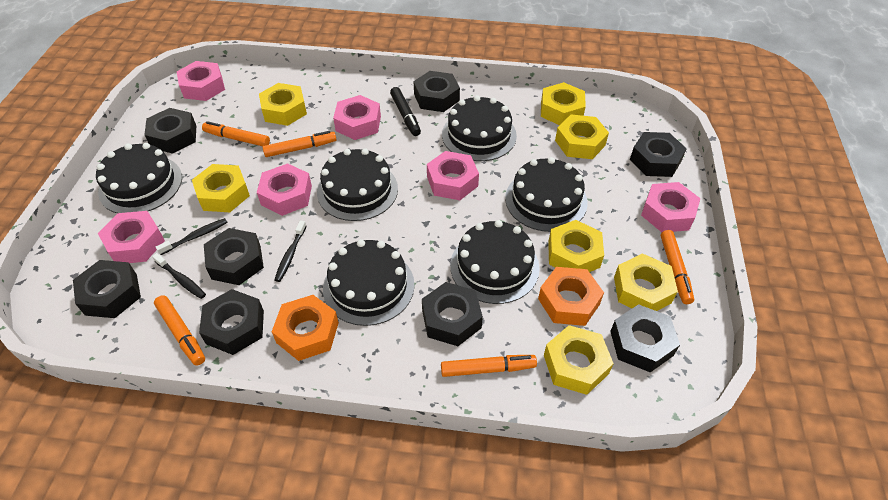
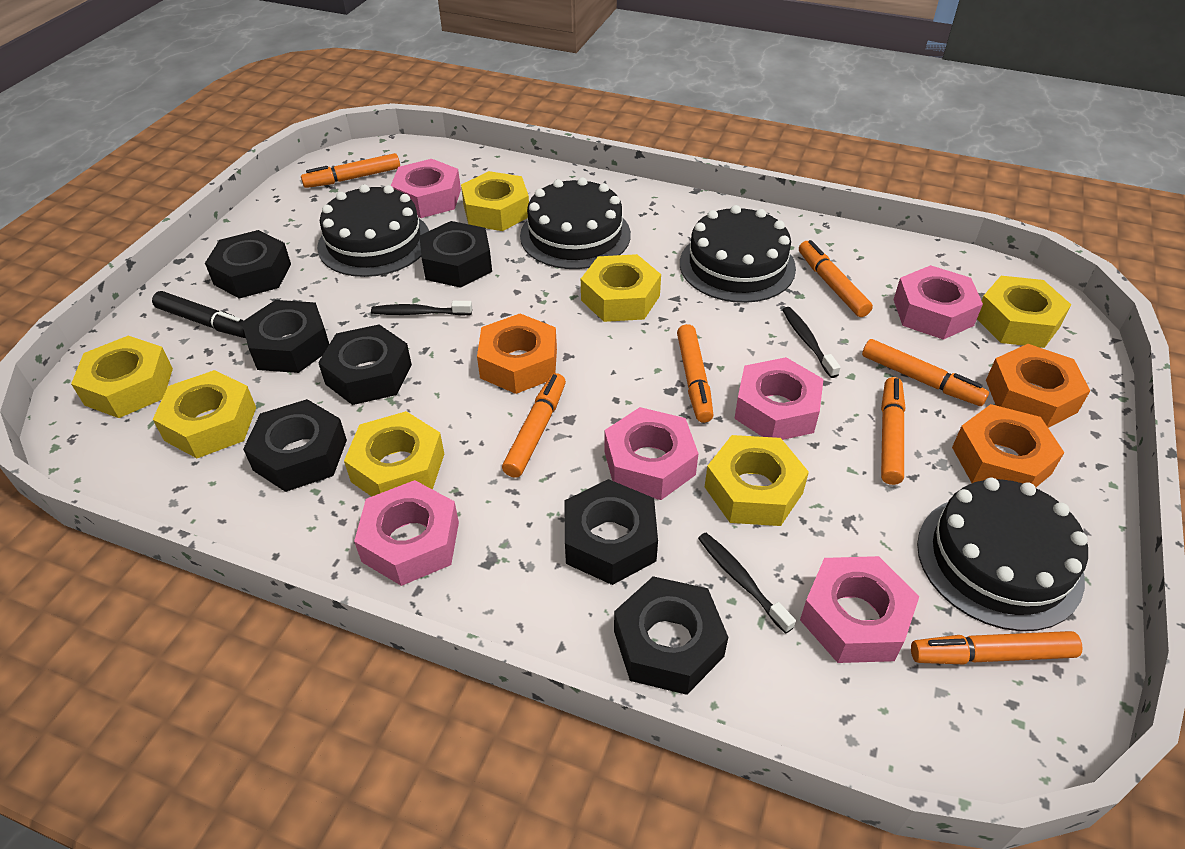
black cake: [96,143,182,213] [317,148,398,221] [323,239,414,326] [442,95,517,161] [450,220,540,304] [505,157,588,232] = 6 -> [317,184,429,277] [520,177,631,269] [680,205,796,303] [917,478,1088,631] = 4
black nut: [73,260,141,318] [144,108,196,154] [199,289,264,355] [204,228,264,285] [414,71,460,112] [422,282,483,346] [610,304,680,372] [630,132,687,177] = 8 -> [205,230,291,299] [242,300,329,373] [243,399,347,492] [318,325,412,405] [419,221,492,288] [564,479,658,585] [614,576,728,695] = 7
orange marker: [154,295,205,366] [202,121,270,146] [262,131,337,157] [441,355,537,377] [661,230,694,304] = 5 -> [301,153,400,188] [502,373,566,478] [677,324,714,423] [799,240,873,317] [862,339,989,406] [881,377,905,485] [911,631,1083,665] = 7
orange nut: [272,295,339,361] [538,267,604,326] = 2 -> [477,314,557,394] [952,404,1064,487] [986,344,1090,428] = 3

